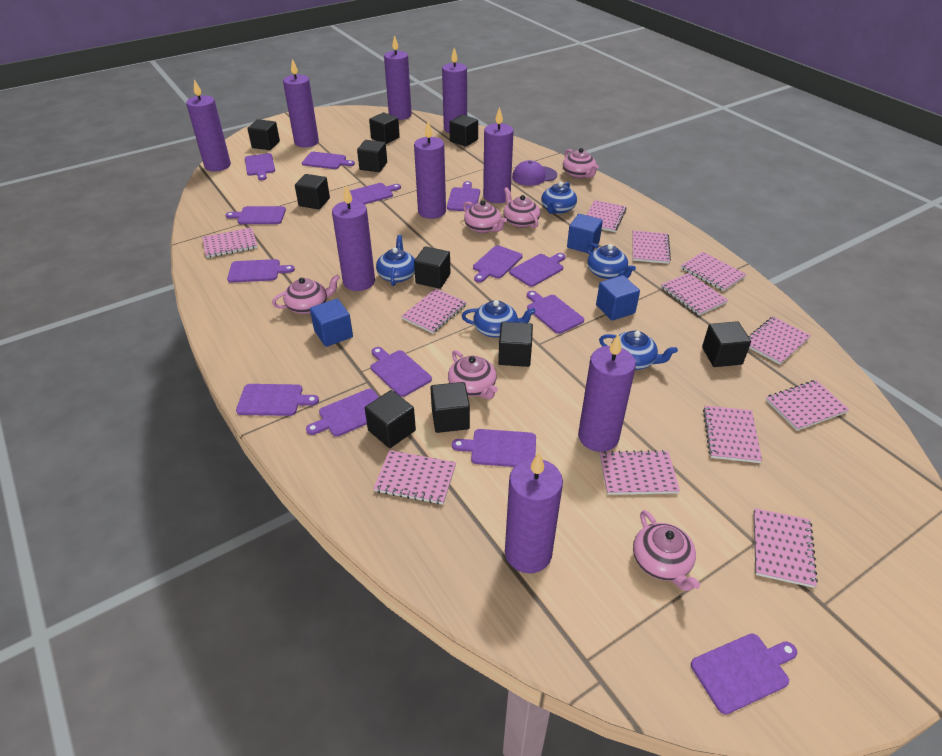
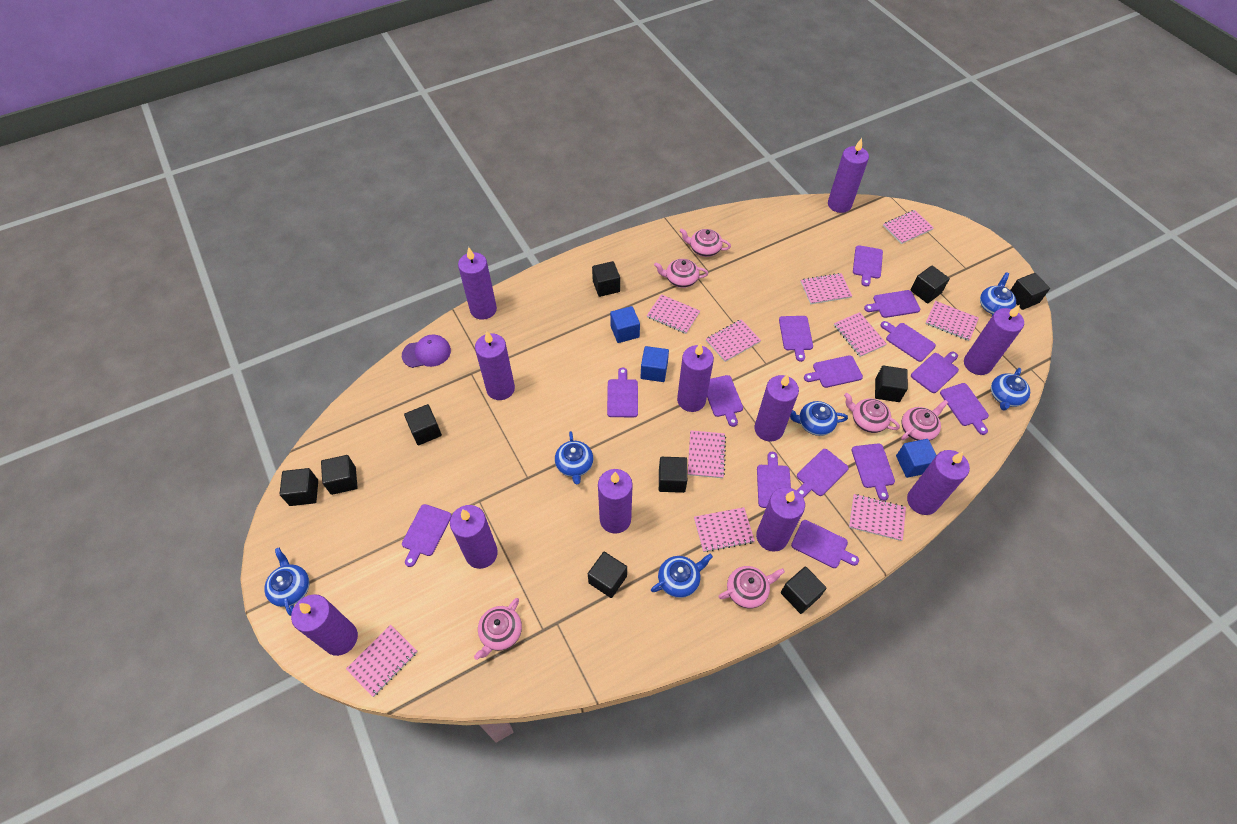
blue teapot: [376,235,415,286] [462,300,536,338] [541,182,577,214] [587,243,636,279] [599,331,678,370] = 5 -> [264,547,309,616] [555,431,593,485] [651,554,713,598] [790,401,848,436] [980,272,1016,316] [991,368,1030,411] = 6
pink notebook: [202,227,258,258] [373,450,456,505] [401,289,467,333] [587,200,627,232] [600,450,680,495] [632,231,671,264] [661,273,728,315] [681,252,747,291] [703,406,762,463] [748,316,811,365] [753,508,818,588] [766,380,849,431] = 12 -> [346,625,417,697] [647,294,700,334] [688,430,726,478] [694,507,755,552] [706,319,761,362] [801,273,852,304] [834,312,887,357] [849,494,906,541] [883,210,934,244] [925,301,979,341] = 10
purple candle: [186,79,231,172] [283,59,319,148] [332,185,375,291] [384,35,412,120] [414,121,446,219] [442,48,467,133] [483,107,514,203] [505,452,563,573] [578,333,636,452] = 9 -> [291,594,358,656] [450,505,498,569] [458,247,497,320] [475,331,515,400] [598,469,633,534] [677,343,714,412] [754,374,799,442] [756,487,805,552] [828,138,869,213] [907,450,970,515] [964,304,1024,375] = 11

